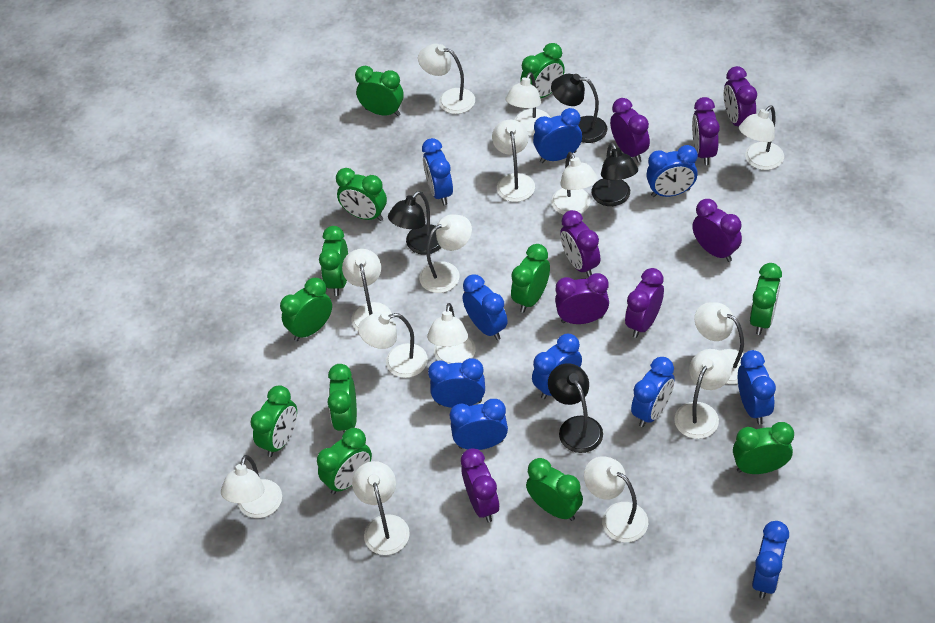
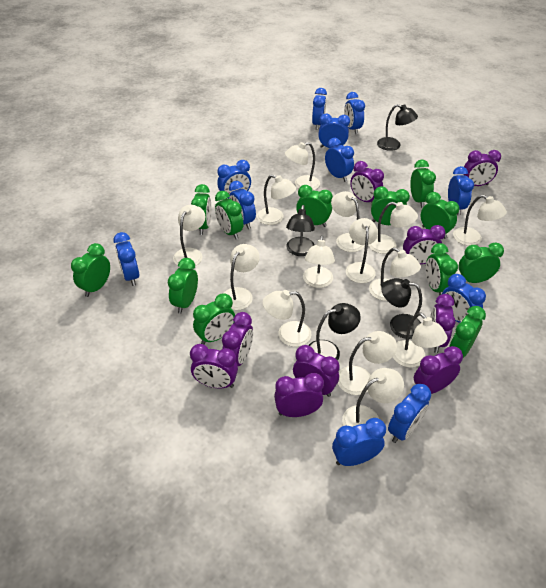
blue clock: [422,138,453,205] [428,358,485,408] [450,399,508,450] [463,274,508,340] [532,334,582,399] [533,108,582,163] [631,357,675,427] [646,145,698,197] [738,350,776,424] [752,521,789,599] = 10 -> [113,232,139,286] [217,160,251,200] [229,181,256,229] [312,88,327,130] [318,114,350,148] [325,138,354,182] [332,418,386,466] [344,92,365,134] [388,384,431,443] [442,274,486,323] [448,166,474,215] = 11
purple clock: [461,448,500,522] [555,273,609,324] [560,210,600,277] [610,98,650,162] [625,268,664,338] [692,97,720,165] [692,199,742,262] [724,66,757,127] = 8 -> [190,344,238,388] [222,312,253,366] [274,373,324,417] [293,345,339,397] [350,161,384,202] [403,225,446,264] [414,346,463,394] [430,294,456,353] [463,150,501,186] = 9

